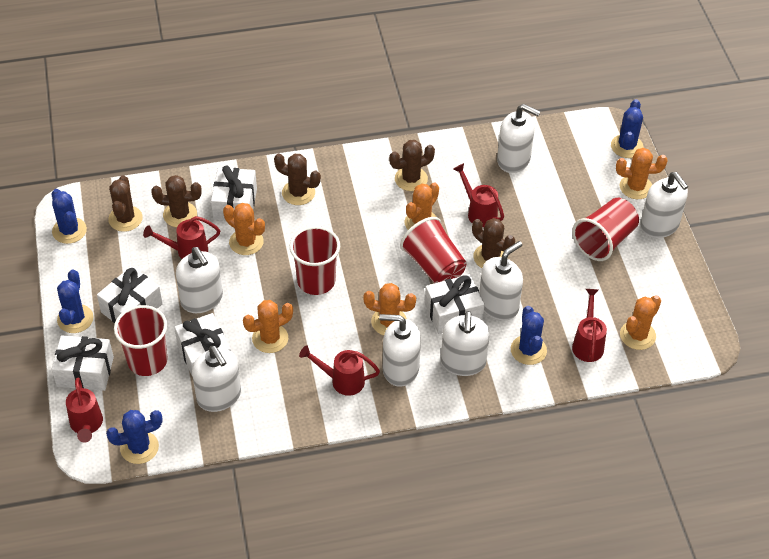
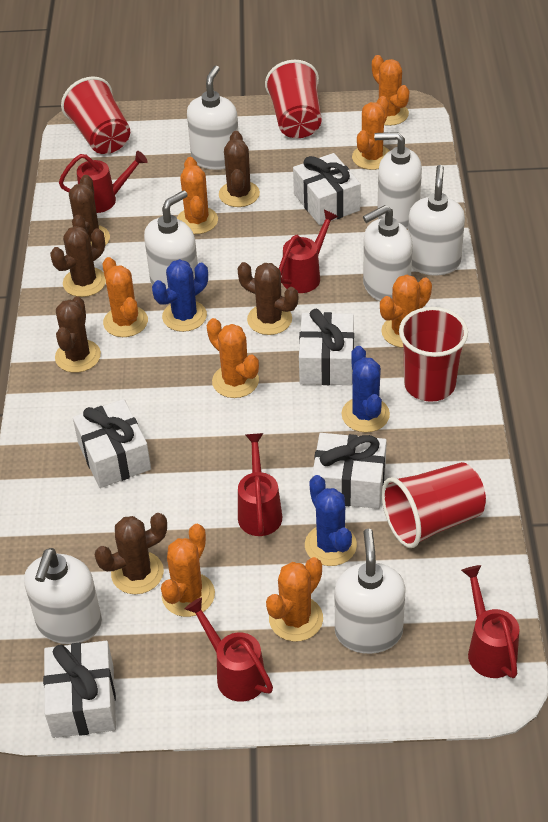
blue cactus: [52,189,87,244] [57,270,94,333] [106,410,163,464] [511,306,547,365] [611,99,643,158] = 5 -> [152,259,208,332] [305,475,357,566] [342,346,390,432] = 3
brown cactus: [108,175,143,232] [151,175,202,227] [274,153,321,205] [389,140,435,191] [472,218,515,268] = 5 -> [50,226,106,297] [55,296,101,373] [69,175,110,246] [94,513,167,594] [219,131,260,207] [237,262,298,335] = 6
orange cactus: [223,203,265,255] [243,300,293,353] [363,283,416,335] [405,183,439,230] [616,148,667,199] [620,295,661,350] = 6 -> [102,257,148,337] [161,524,215,617] [177,157,218,234] [207,318,259,398] [266,557,323,641] [352,96,390,170] [372,55,409,126] [380,275,432,348] = 8

